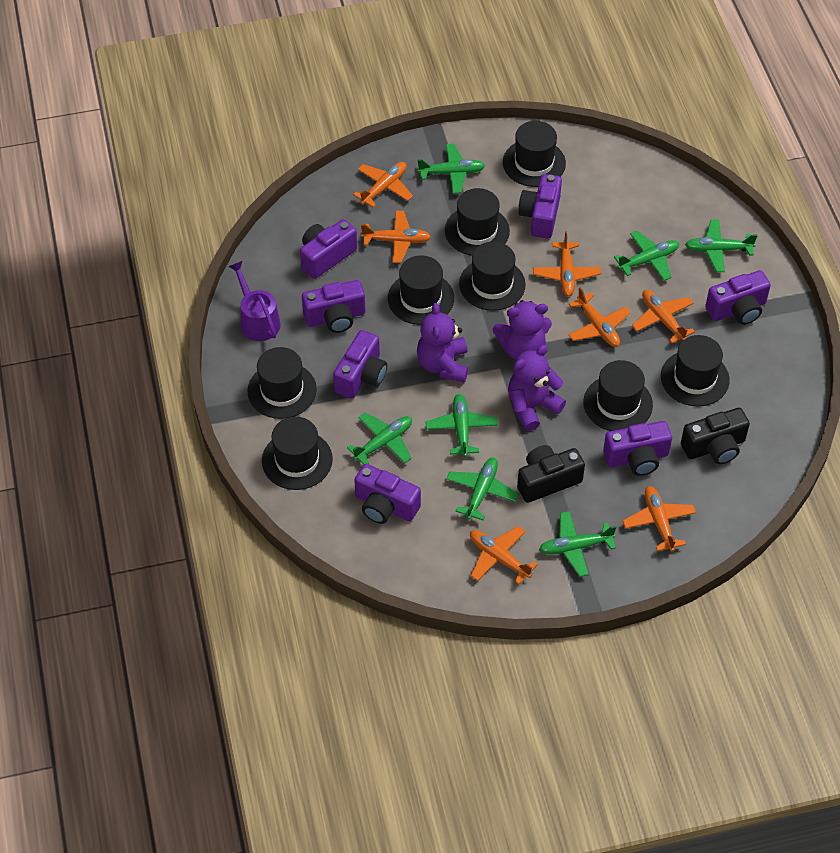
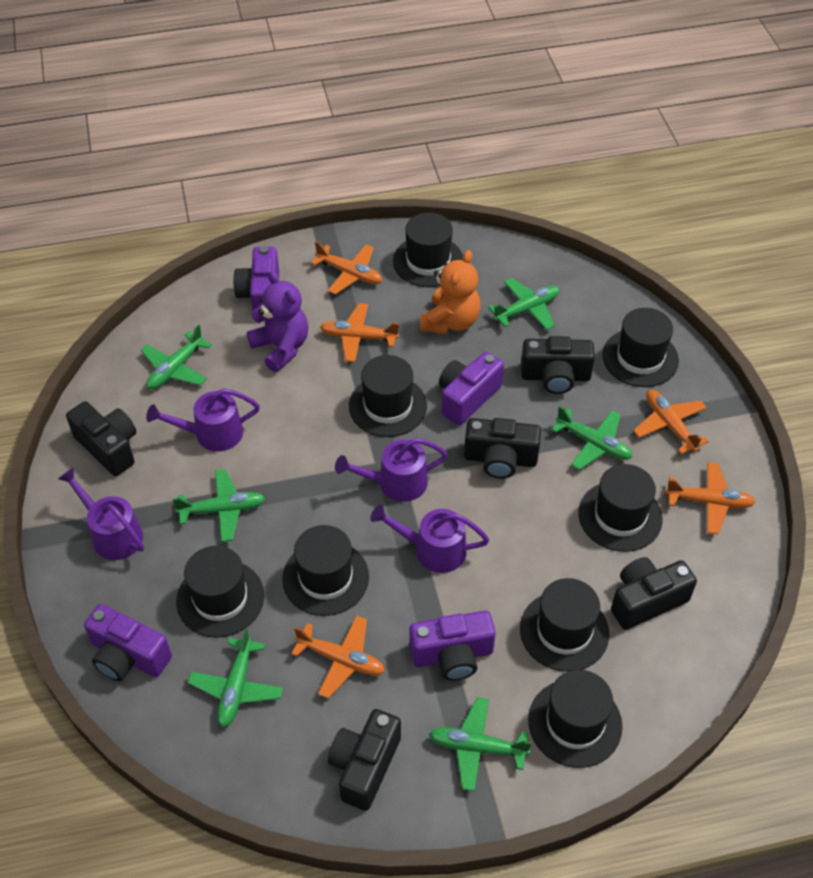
black camera: [517,445,585,503] [681,408,750,464] = 2 -> [66,401,136,476] [328,709,401,811] [464,418,541,479] [521,336,595,394] [611,557,697,630] = 5
green plane: [347,412,412,465] [417,144,485,194] [425,394,498,457] [446,458,519,520] [539,511,616,577] [614,230,679,281] [685,219,757,272] = 7 -> [141,325,212,389] [173,469,265,542] [188,628,283,728] [429,697,532,792] [488,278,559,330] [552,406,632,470] = 6
orange plane: [353,162,413,208] [361,211,431,263] [470,526,538,585] [533,231,601,296] [568,287,631,347] [622,486,696,552] [632,290,695,343] = 7 -> [291,615,385,699] [311,241,382,295] [320,303,399,362] [633,390,709,454] [665,462,756,534] = 5
orange teddy bear: none = 0 -> [420,250,481,334] = 1
purple camera: [300,219,357,279] [302,280,365,333] [333,330,387,399] [354,464,421,524] [518,174,562,239] [603,421,672,476] [705,270,771,325] = 7 -> [84,604,172,681] [233,246,279,310] [409,611,496,681] [439,352,504,426] = 4
purple teddy bear: [417,303,468,382] [493,300,552,360] [508,345,566,431] = 3 -> [247,271,308,372] = 1
purple watering can: [228,261,281,341] = 1 -> [58,467,144,560] [146,388,260,452] [335,438,448,502] [370,505,489,573] = 4

